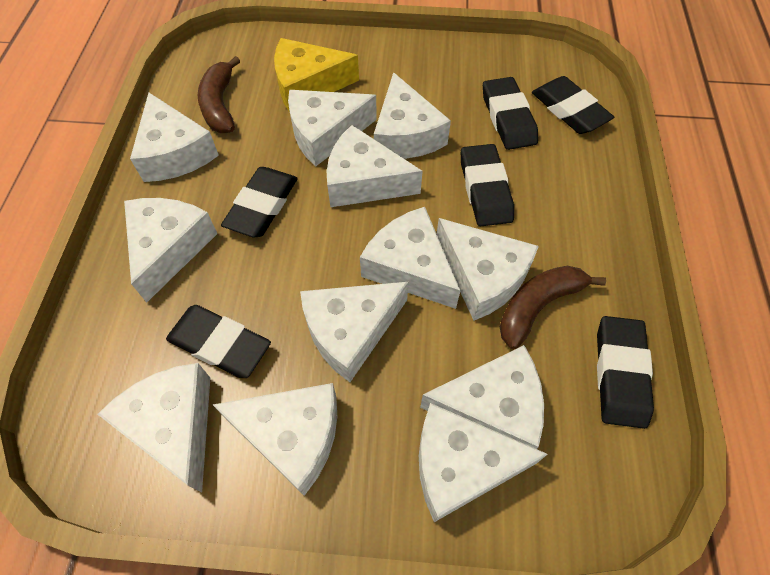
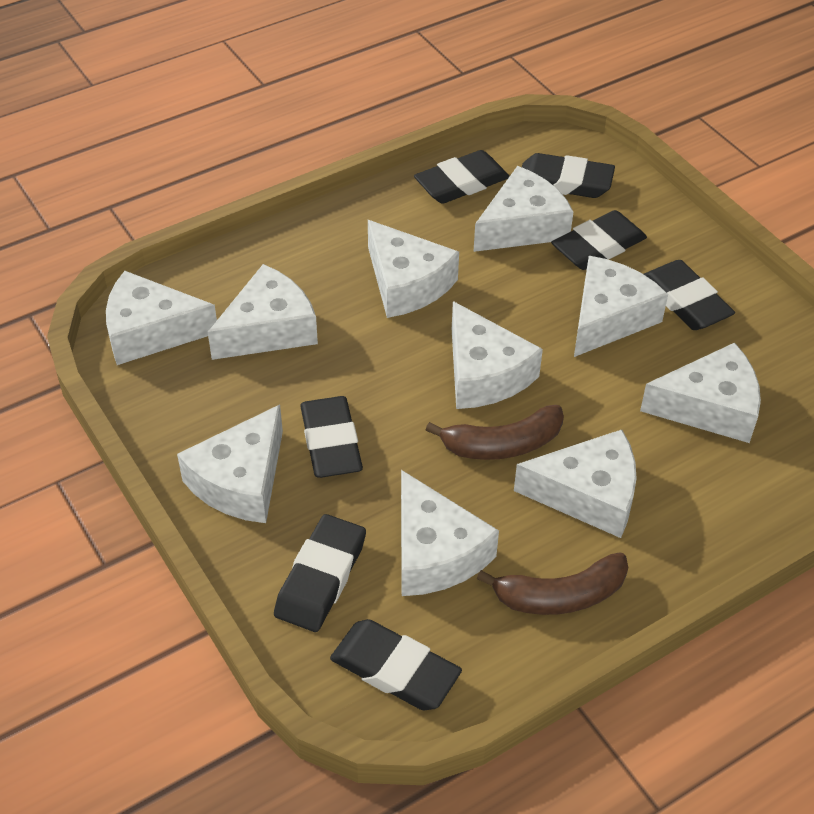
black eraser: [166,305,271,378] [221,167,298,237] [461,144,514,227] [483,77,538,150] [532,76,614,134] [597,316,654,429] = 6 -> [274,514,366,632] [300,396,363,478] [330,619,462,710] [414,150,510,204] [522,153,615,198] [551,210,647,270] [644,260,735,330] = 7
white cheese: [97,363,210,493] [124,198,218,302] [130,93,219,182] [213,383,337,496] [288,90,377,166] [300,282,409,382] [326,125,423,207] [360,207,461,309] [374,72,451,159] [419,403,548,522] [420,345,544,449] [437,218,539,321] = 12 -> [106,271,217,365] [177,405,283,523] [208,264,318,360] [368,220,459,318] [401,470,499,596] [452,301,543,409] [473,166,573,252] [514,430,637,538] [574,256,668,357] [640,343,761,443] = 10
yellow cheese: [274,38,359,112] = 1 -> none = 0

